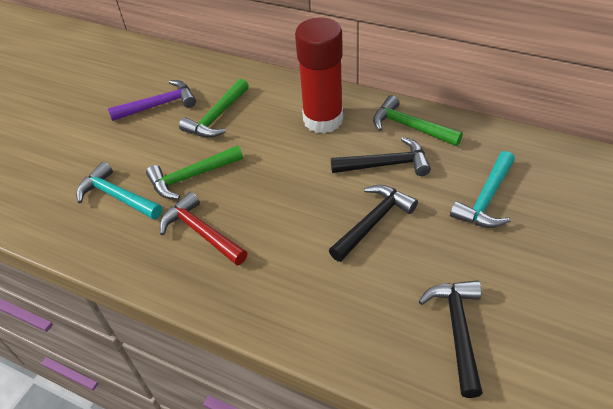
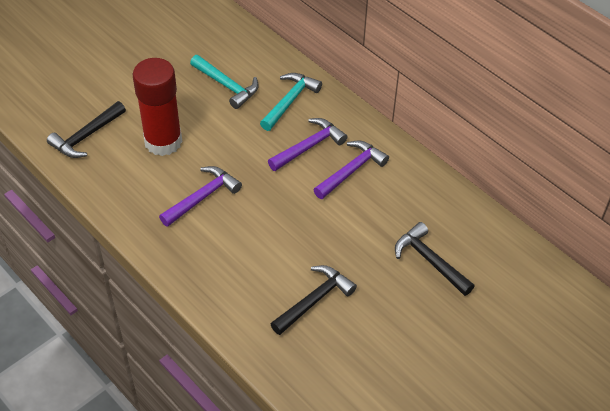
green hammer: [146,145,243,199] [179,79,249,138] [373,95,463,146] = 3 -> none = 0
purple hammer: [108,80,196,121] = 1 -> [159,166,242,227] [268,118,347,171] [314,141,389,199] = 3
red hammer: [160,192,247,265] = 1 -> none = 0

